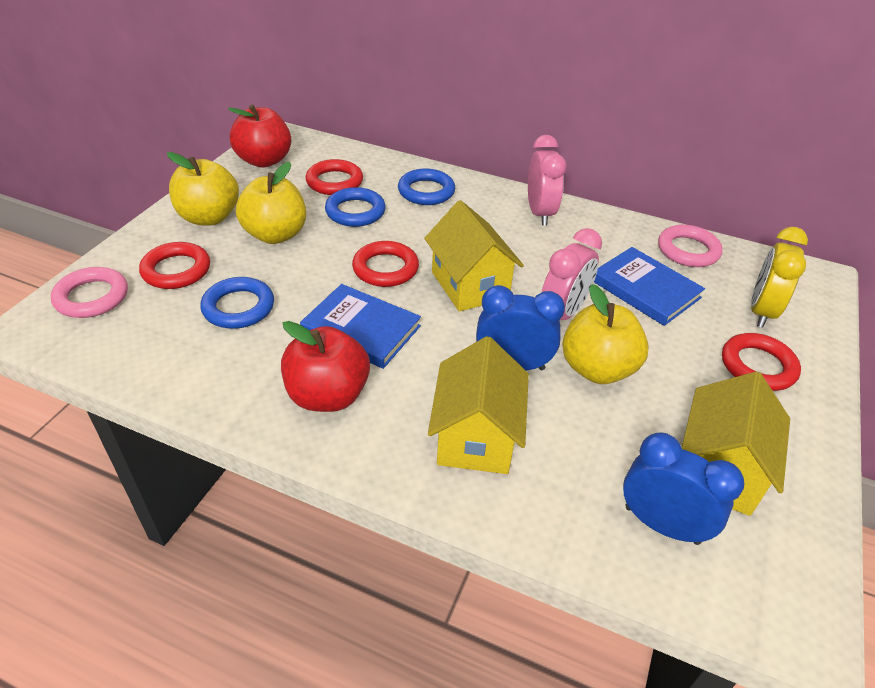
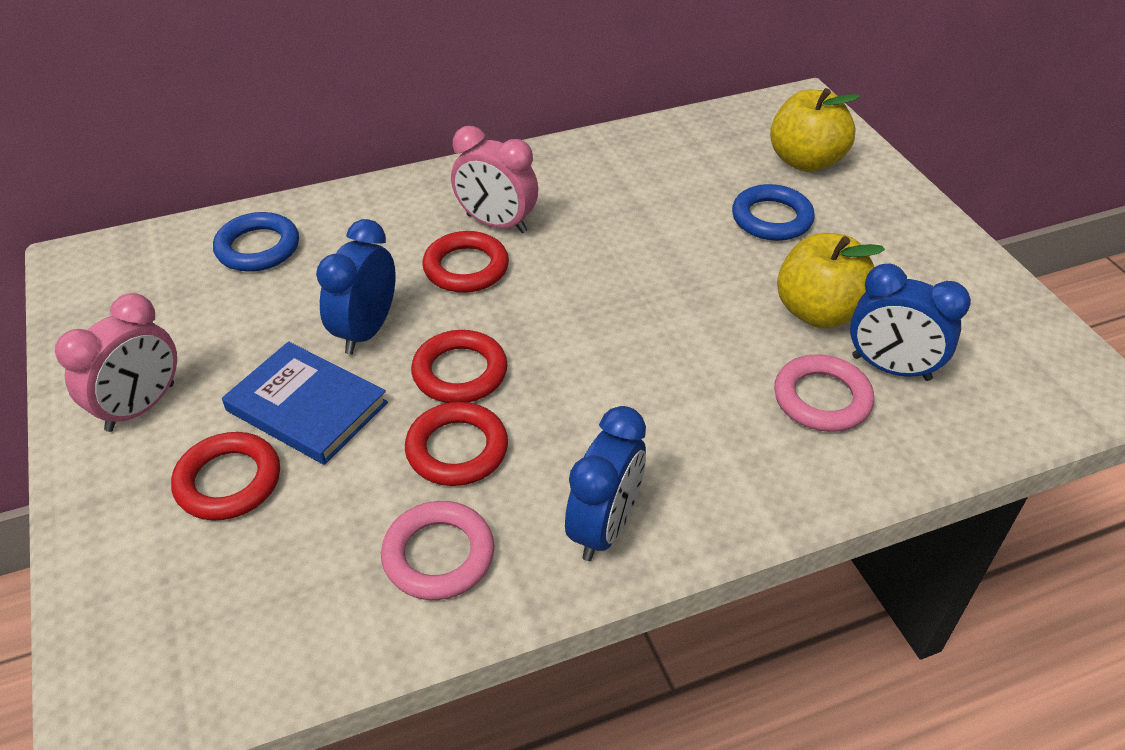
blue book: [300,284,421,369] [594,247,705,326] = 2 -> [222,341,388,465] = 1
blue clock: [476,285,565,371] [623,432,745,545] = 2 -> [316,219,396,354] [565,406,646,561] [850,264,971,381] = 3
blue ring: [200,277,274,329] [325,187,386,227] [398,169,455,205] = 3 -> [213,212,299,272] [732,184,815,241] = 2
red apple: [228,104,291,168] [281,321,370,412] = 2 -> none = 0
yellow apple: [167,152,239,225] [236,162,306,244] [562,284,649,384] = 3 -> [770,88,860,172] [777,233,885,328] = 2
yellow clock: [751,227,808,328] = 1 -> none = 0
yellow house: [424,200,524,312] [428,336,529,474] [682,371,790,516] = 3 -> none = 0

